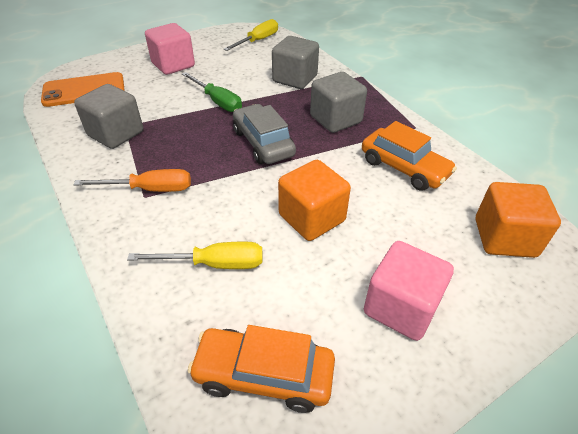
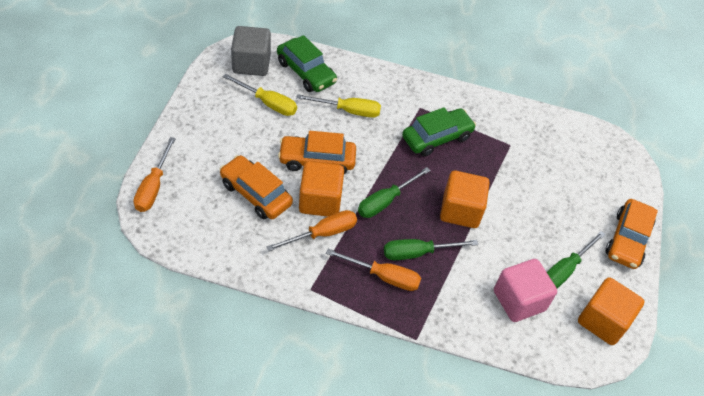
green car: none = 0 -> [277,35,337,92] [402,107,476,156] = 2
green screwdriver: [182,72,242,112] = 1 -> [358,167,431,218] [384,239,478,260] [547,231,606,288] = 3
grey car: [233,104,296,164] = 1 -> none = 0
grey cube: [74,84,143,149] [272,36,319,89] [310,72,367,133] = 3 -> [231,26,271,76] = 1
orange car: [188,325,335,413] [362,121,457,191] = 2 -> [220,155,293,219] [278,131,356,174] [605,199,658,269] = 3
orange cube: [278,160,351,241] [476,182,561,258] = 2 -> [299,161,344,217] [440,171,490,228] [578,277,645,345] = 3
orange phone: [41,72,125,107] = 1 -> none = 0
orange screwdriver: [73,169,191,192] = 1 -> [133,137,176,212] [266,210,357,251] [326,249,421,291] = 3
pink cube: [145,23,195,75] [364,241,454,341] = 2 -> [494,259,557,322] = 1

